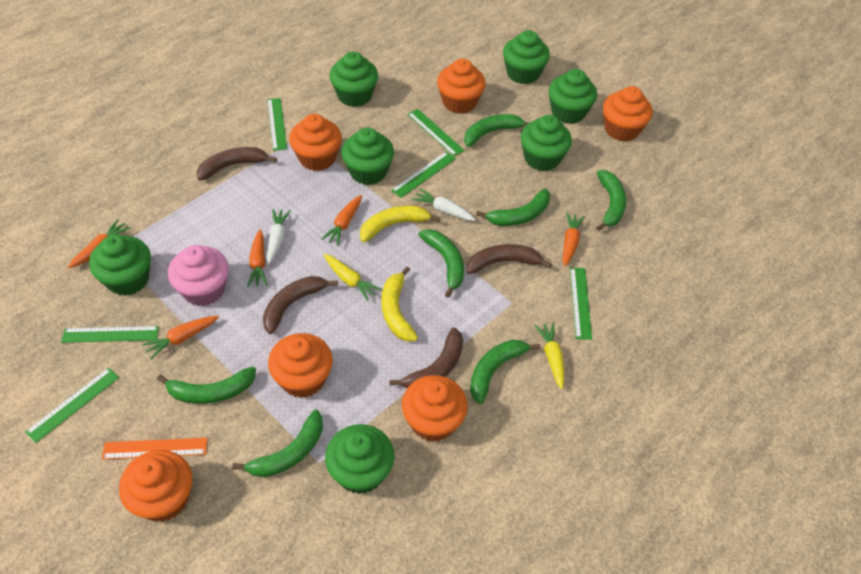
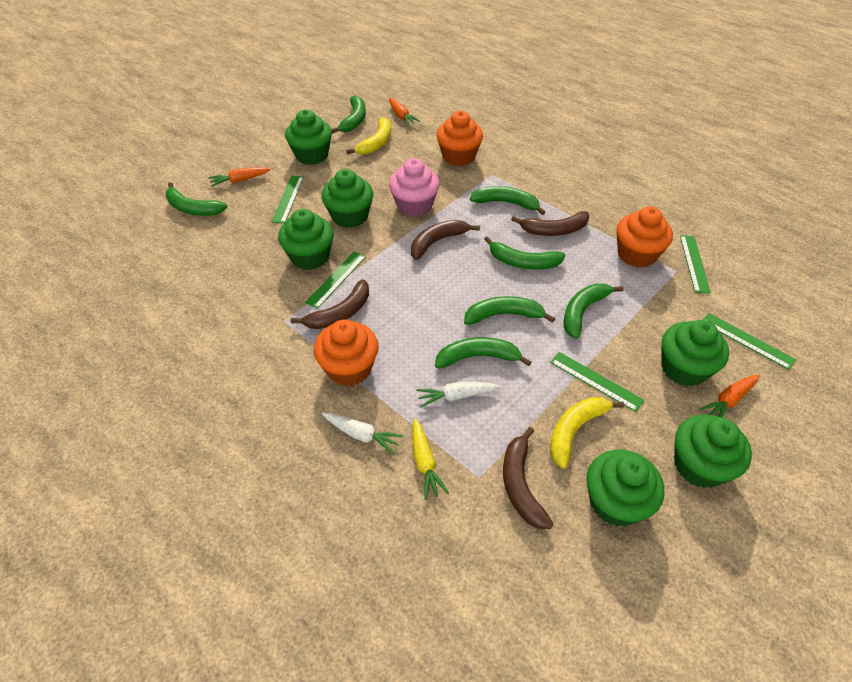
green cupcake: [89,234,151,296] [325,424,394,494] [329,51,378,107] [341,128,394,185] [503,30,550,84] [521,115,572,171] [549,69,597,124] = 7 -> [278,209,334,270] [285,109,332,165] [322,169,373,228] [586,450,664,527] [662,320,729,386] [674,414,752,488] = 6
green ruler: [25,367,119,443] [61,326,159,343] [267,98,287,151] [391,152,456,198] [407,109,465,156] [570,267,592,340] = 6 -> [271,176,304,223] [305,252,366,309] [550,352,644,412] [680,235,711,293] [703,313,796,370] = 5
orange carrot: [68,219,131,268] [142,316,219,359] [247,229,267,287] [321,195,362,246] [562,213,585,267] = 5 -> [208,167,271,187] [389,98,421,126] [699,374,760,418] = 3
orange cupcake: [119,450,193,522] [268,333,333,398] [289,114,342,171] [402,375,468,442] [437,59,486,114] [603,86,653,142] = 6 -> [314,320,379,386] [436,111,483,166] [617,206,673,268] = 3
orange ruler: [102,438,208,459] = 1 -> none = 0
yellow carrot: [324,254,381,301] [535,322,564,390] = 2 -> [413,419,449,500] = 1

